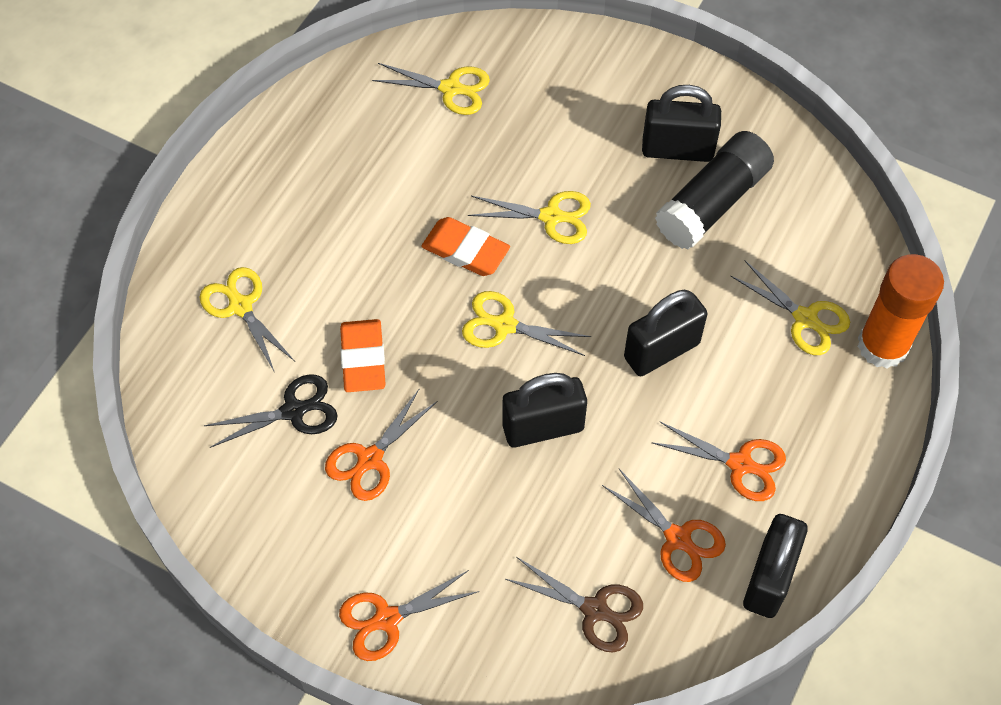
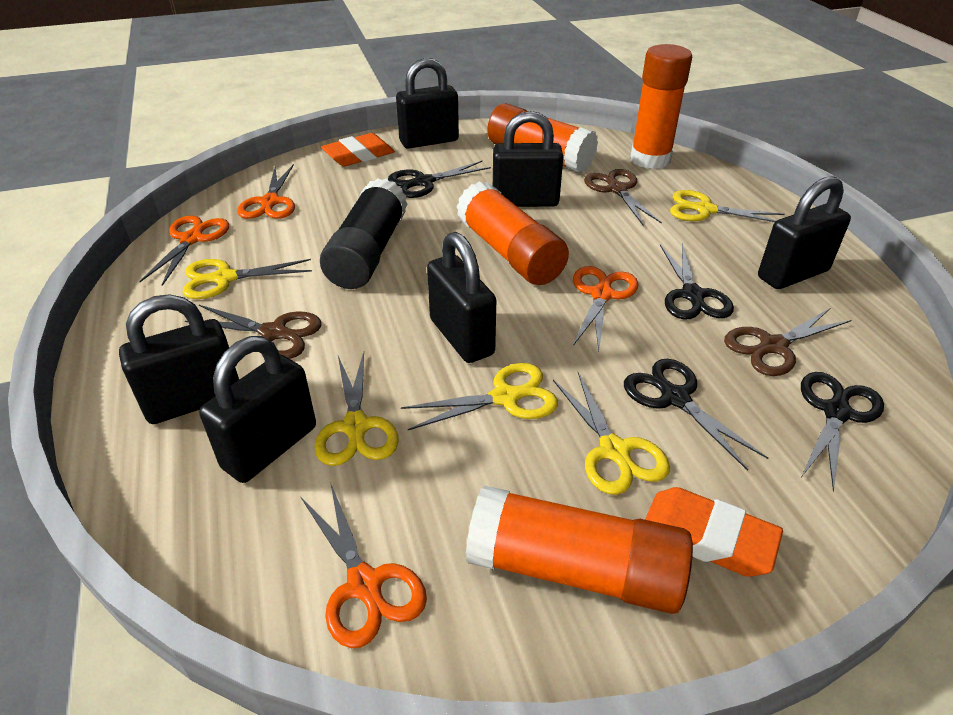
black padlock: [503,373,587,447] [624,290,708,376] [642,85,721,162] [743,514,808,618] = 4 -> [119,294,239,424] [199,336,316,483] [396,58,459,149] [427,232,496,363] [493,111,563,207] [758,176,851,289] = 6
black scissors: [204,375,338,448] = 1 -> [388,161,491,198] [624,359,768,471] [660,243,734,319] [801,372,884,492] = 4
brown scissors: [505,557,643,653] = 1 -> [185,305,322,359] [584,169,662,225] [724,308,851,376] = 3
orange glue stick: [857,254,944,369] = 1 -> [456,182,569,285] [465,485,693,614] [487,103,598,173] [630,44,692,169] = 4

